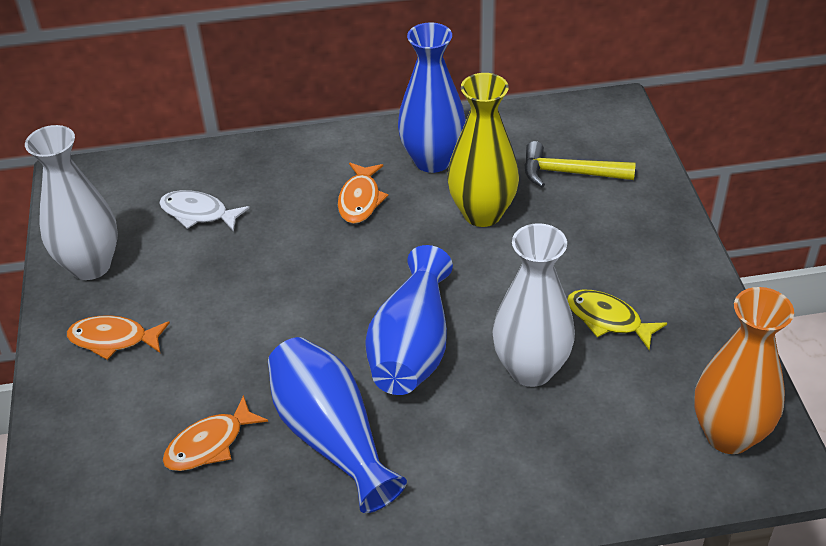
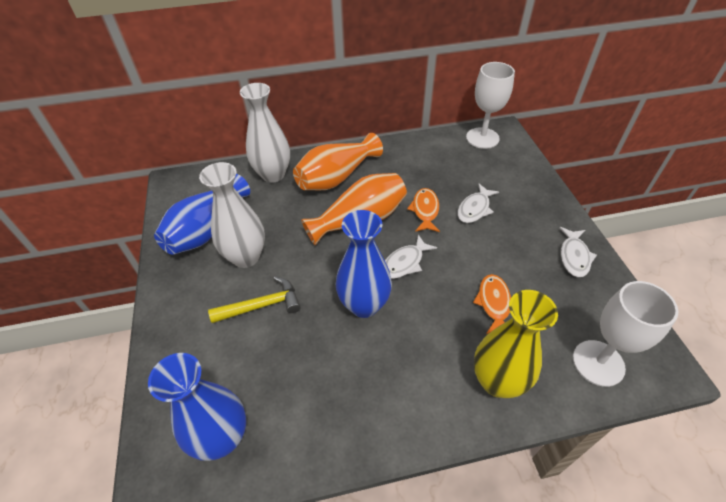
orange fish: [67,315,170,360] [163,395,268,471] [338,163,389,224] = 3 -> [407,188,440,232] [473,274,511,334] = 2
orange vase: [694,287,794,454] = 1 -> [293,133,383,191] [301,173,407,246] = 2
white fish: [159,190,249,232] = 1 -> [385,235,437,279] [457,184,499,223] [559,227,597,277] = 3
white goblet: none = 0 -> [466,62,515,149] [573,281,678,387] = 2
yellow fish: [567,289,667,350] = 1 -> none = 0

